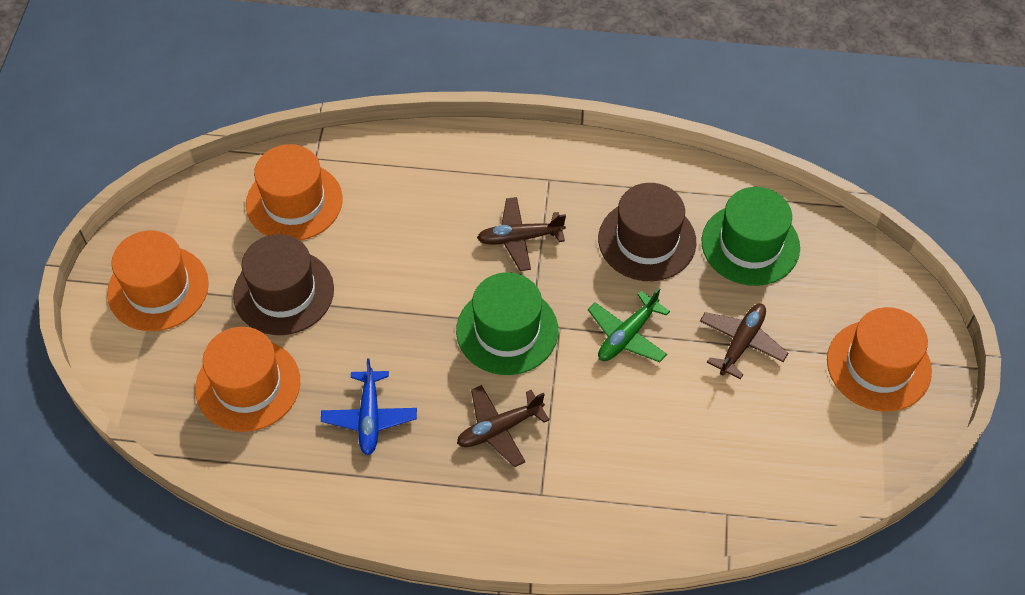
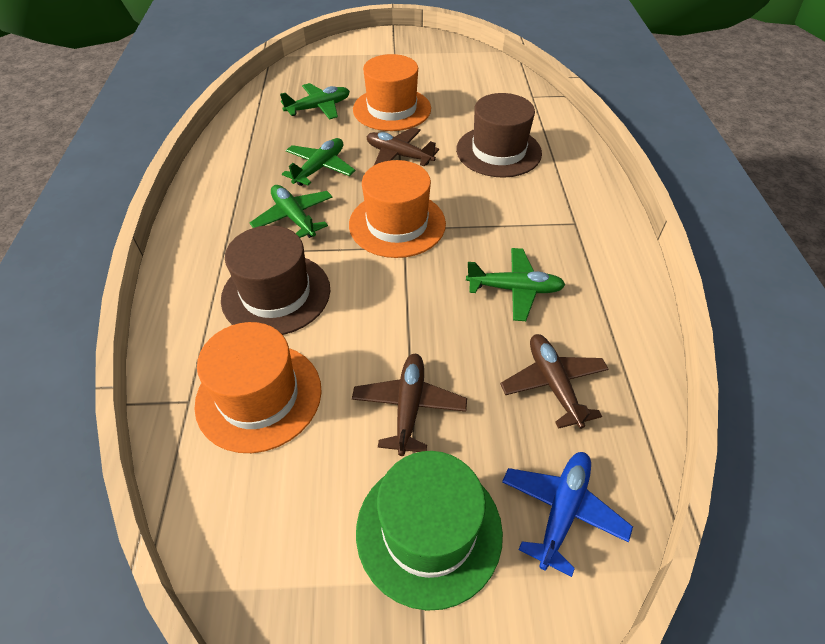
green hat: [456,272,558,375] [702,187,800,286] = 2 -> [356,451,503,611] = 1
green plane: [588,288,670,362] = 1 -> [250,185,333,238] [280,83,350,120] [282,138,355,186] [466,248,565,321] = 4
orange hat: [107,230,209,331] [195,327,300,432] [246,144,343,240] [827,307,932,412] = 4 -> [194,322,321,453] [349,160,446,258] [353,54,431,131] = 3

